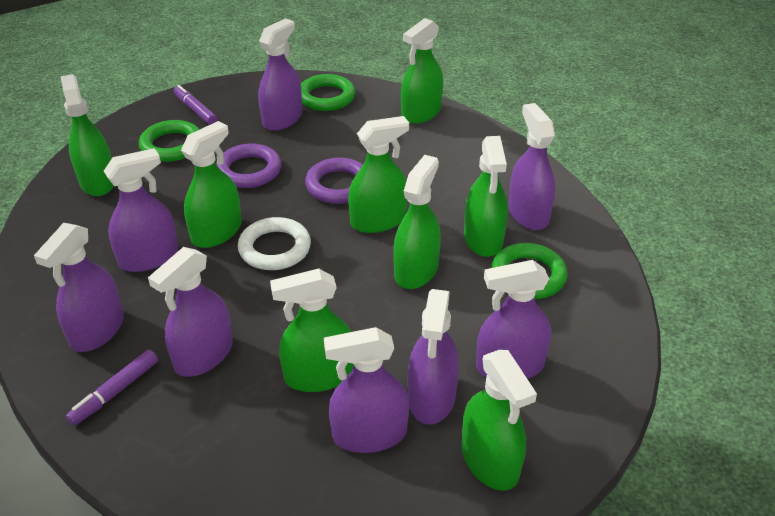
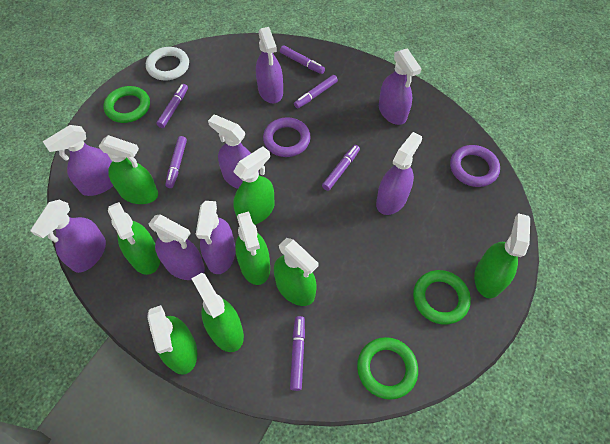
purple marker: [66,350,158,426] [174,85,217,125] = 2 -> [156,84,188,128] [165,136,187,188] [280,45,325,74] [290,316,305,391] [294,75,338,108] [322,145,360,191] = 6

